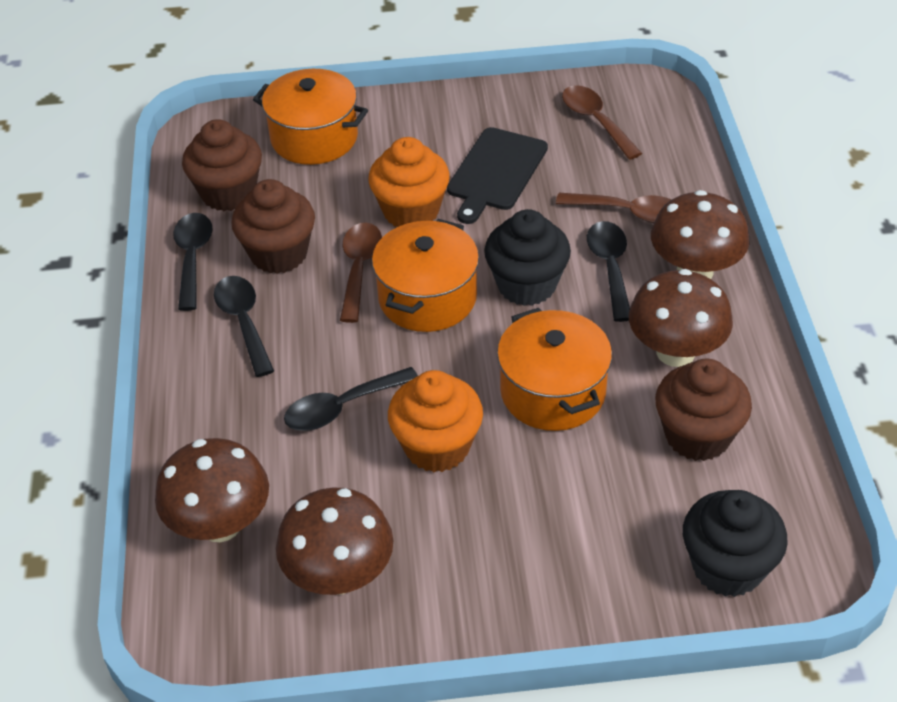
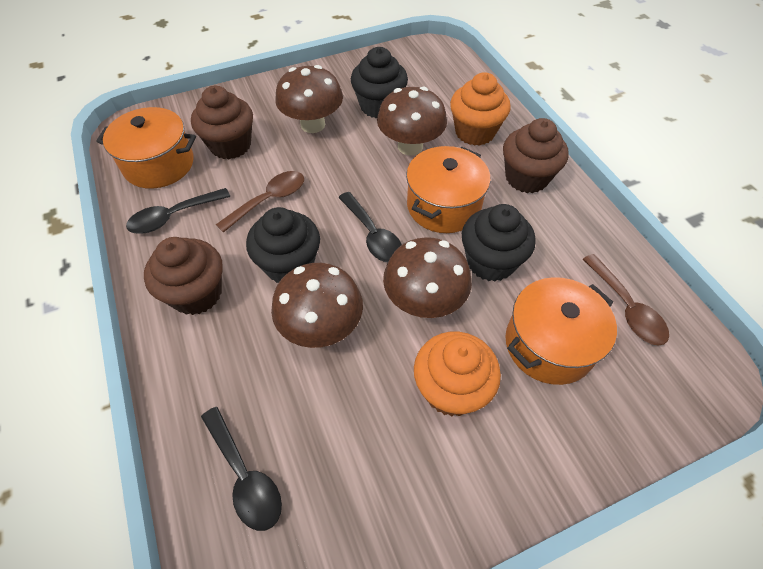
black cupcake: [484,209,571,306] [683,490,788,597] = 2 -> [246,207,320,283] [351,47,408,118] [462,204,536,282] = 3
black cutting board: [447,127,548,224] = 1 -> none = 0
black spoon: [173,213,212,311] [214,276,274,377] [284,367,418,431] [587,221,630,322] = 4 -> [126,188,230,234] [201,407,282,531] [338,192,402,262] = 3
brown spoon: [340,223,382,323] [556,193,671,223] [562,85,642,160] = 3 -> [216,171,304,233] [583,254,669,346] = 2

